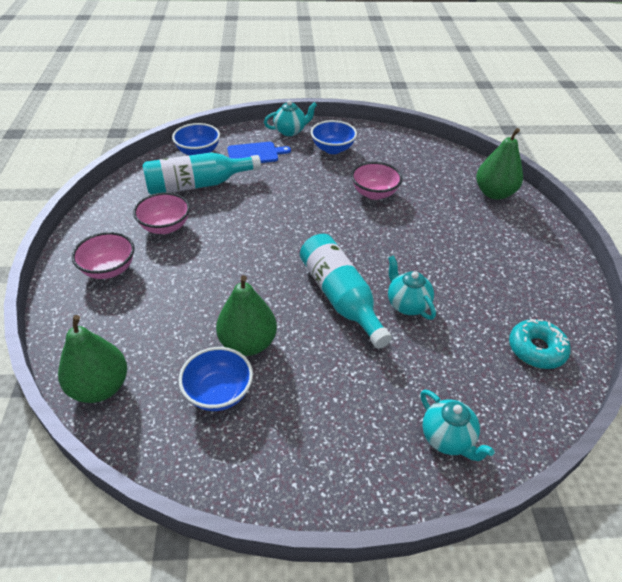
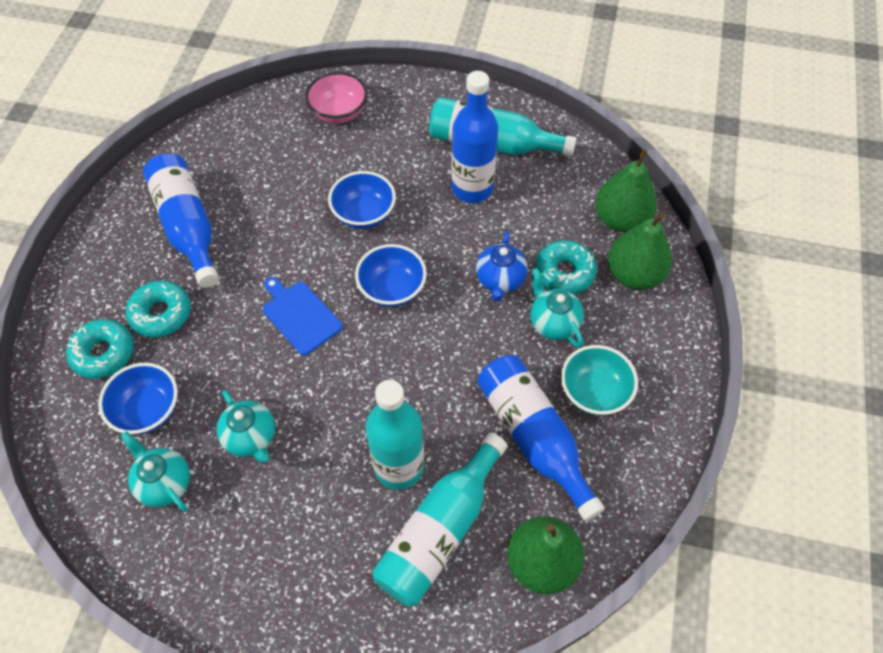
blue bottle: none = 0 -> [143,154,219,288] [451,71,498,203] [478,355,605,521] = 3
blue teapot: none = 0 -> [476,231,527,302] = 1
pink bowl: [72,232,134,279] [133,193,190,234] [351,162,402,200] = 3 -> [305,72,368,124] = 1
turquoise bottle: [142,152,261,195] [300,234,392,349] = 2 -> [366,380,424,490] [372,433,507,607] [429,97,577,156] = 3
turquoise bowl: none = 0 -> [561,345,638,415] = 1
turquoise donut: [509,318,571,369] = 1 -> [66,319,134,379] [126,280,191,338] [535,240,597,294] = 3

